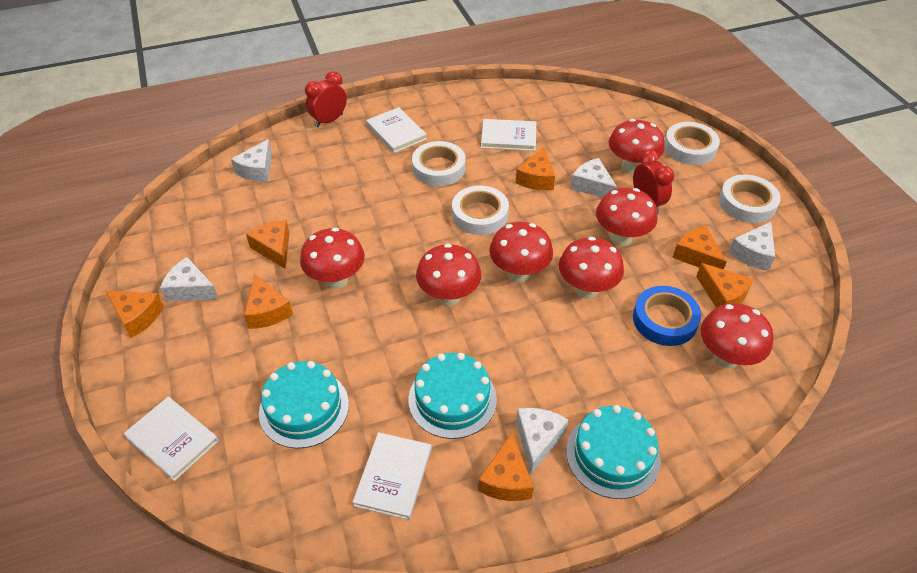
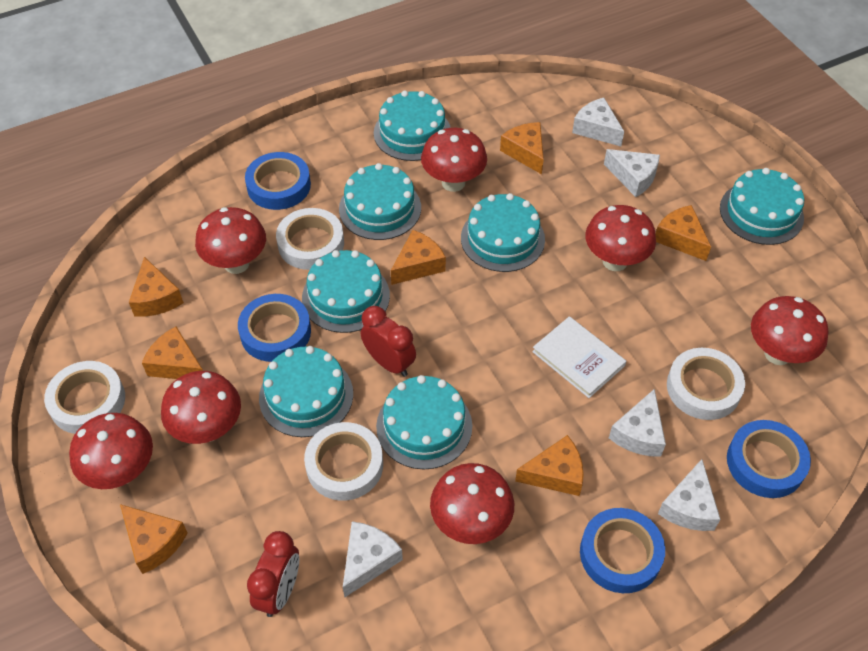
blue tape: [633,286,701,346] = 1 -> [238,294,311,362] [245,152,311,210] [580,508,665,593] [727,420,811,498] = 4
turquoise cake: [259,361,349,449] [408,353,497,439] [566,405,661,499] = 3 -> [259,346,353,437] [302,250,390,333] [339,163,421,240] [374,90,451,161] [376,375,472,469] [461,193,545,272] [720,168,804,245] = 7
white book: [123,397,219,481] [353,432,432,520] [366,107,427,153] [481,119,536,151] = 4 -> [532,316,626,398] = 1

